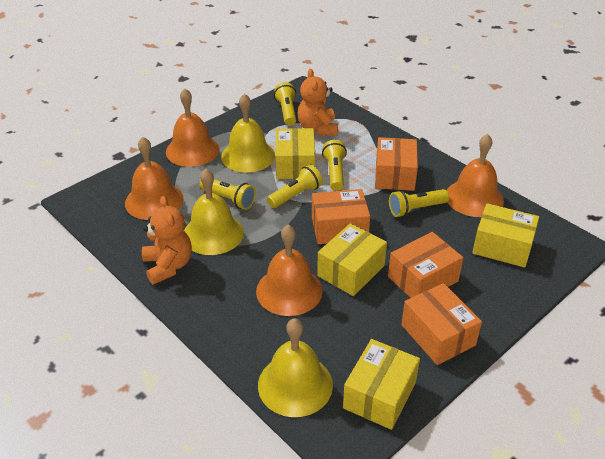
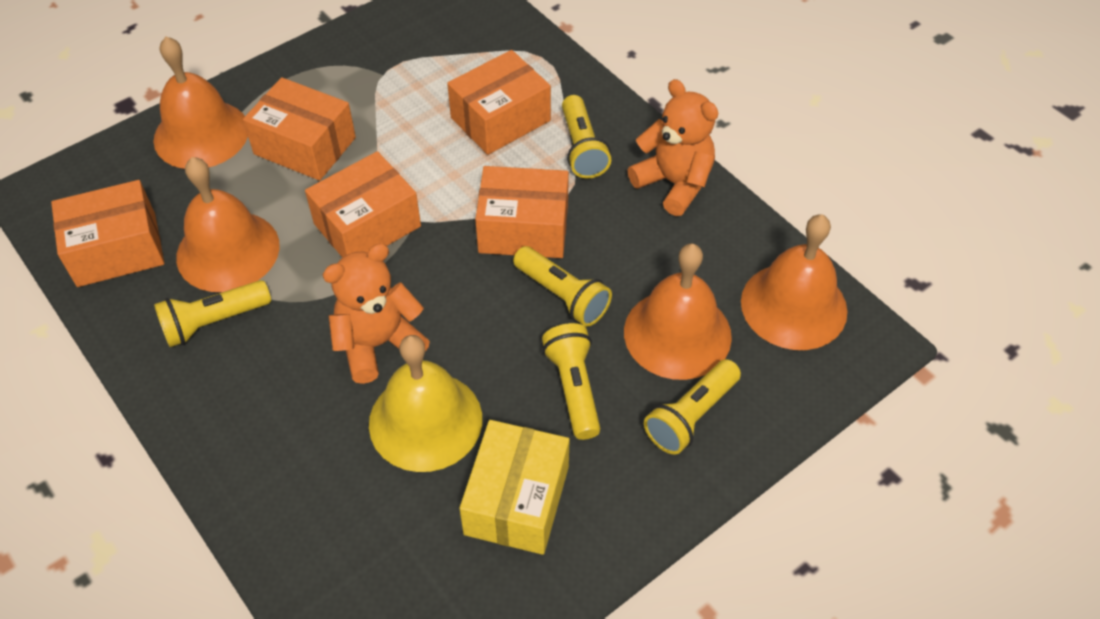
orange box: [312,189,370,244] [375,137,418,191] [388,232,463,298] [401,283,482,365] = 4 -> [51,180,164,287] [243,77,356,181] [305,151,421,258] [447,50,551,155] [475,166,569,258] = 5
yellow bell: [184,169,244,255] [221,93,275,173] [258,318,333,417] = 3 -> [369,335,482,472] = 1
yellow box: [276,128,315,179] [317,223,387,296] [343,339,420,430] [472,203,539,268] = 4 -> [459,420,569,555] = 1

